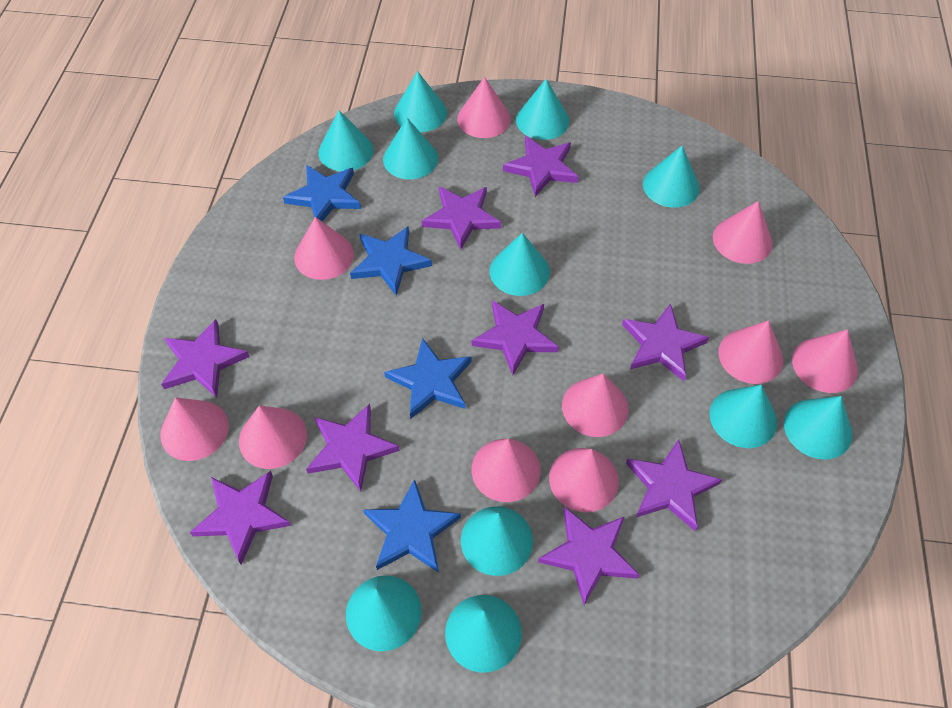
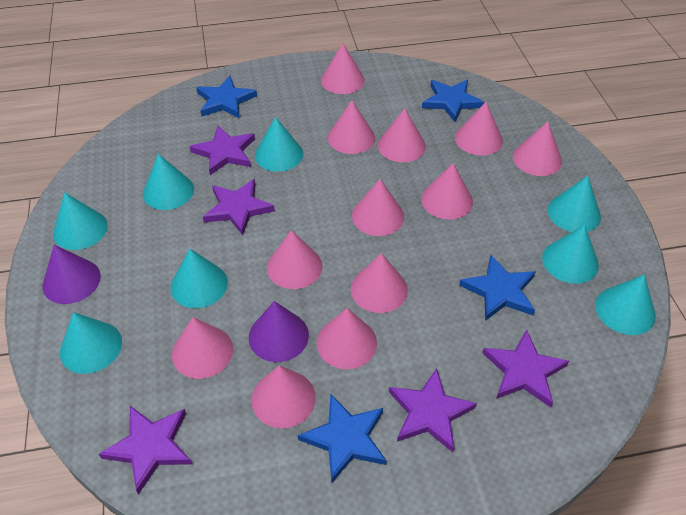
pink cone: [160,397,229,461] [239,405,307,469] [294,217,354,280] [457,77,511,138] [471,439,541,502] [549,448,619,512] [562,374,629,437] [713,201,772,264] [718,320,783,384] [792,329,858,393] = 10 -> [172,317,233,379] [251,365,316,428] [267,230,322,289] [316,308,377,369] [321,43,365,94] [328,100,375,154] [351,253,408,313] [352,179,404,236] [378,108,426,162] [421,163,473,219] [455,102,503,156] [513,121,562,176] = 12
purple cone: none = 0 -> [42,245,101,304] [249,301,309,362] = 2
purple star: [161,319,250,398] [190,471,291,565] [306,404,400,492] [422,186,501,250] [472,300,559,376] [503,136,578,197] [538,507,639,605] [622,303,709,381] [626,439,722,531] = 9 -> [99,406,192,494] [190,126,255,175] [203,179,275,235] [389,368,477,452] [482,330,569,407] = 5
turquoise cone: [319,110,374,172] [346,575,422,651] [383,118,438,179] [394,71,447,132] [445,595,522,673] [461,507,533,576] [490,233,550,296] [516,79,569,140] [643,146,700,208] [709,385,777,448] [784,396,853,460] = 11 -> [53,192,108,250] [60,312,122,374] [143,154,194,210] [171,249,228,308] [255,117,303,172] [542,225,599,284] [548,176,601,232] [595,275,656,335] = 8

